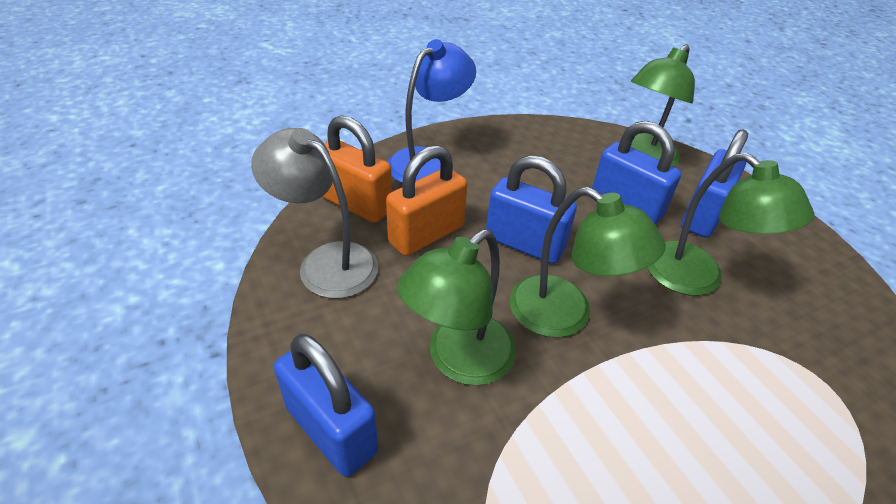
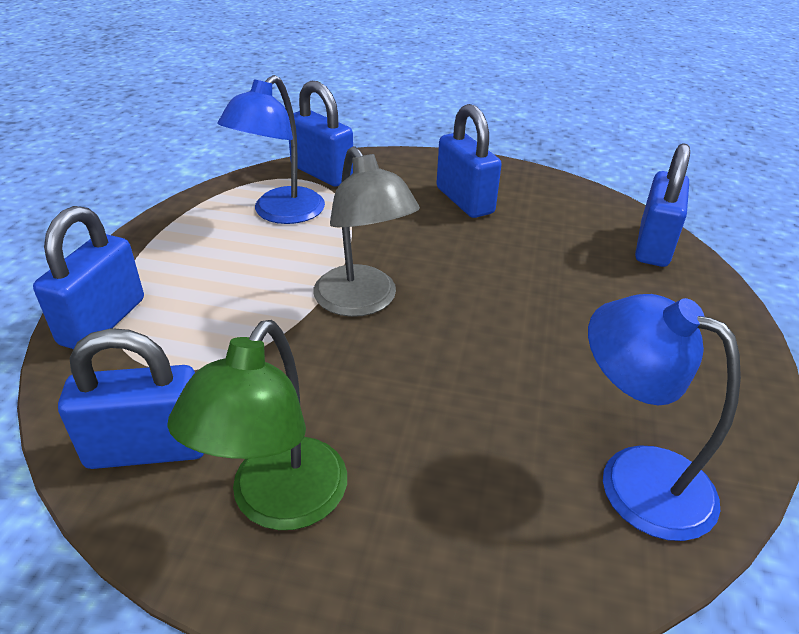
blue lamp: [388,39,476,183] = 1 -> [217,75,325,224] [588,294,741,541] = 2
blue padlock: [274,334,378,477] [486,155,577,264] [592,121,681,225] [681,129,748,238] = 4 -> [33,206,144,349] [58,328,204,469] [289,81,353,187] [436,104,502,218] [635,143,690,267] = 5
green lamp: [397,229,516,386] [510,187,666,338] [631,44,695,166] [647,153,815,296] = 4 -> [167,320,347,530] = 1
orange padlock: [322,115,392,223] [386,145,467,256] = 2 -> none = 0

